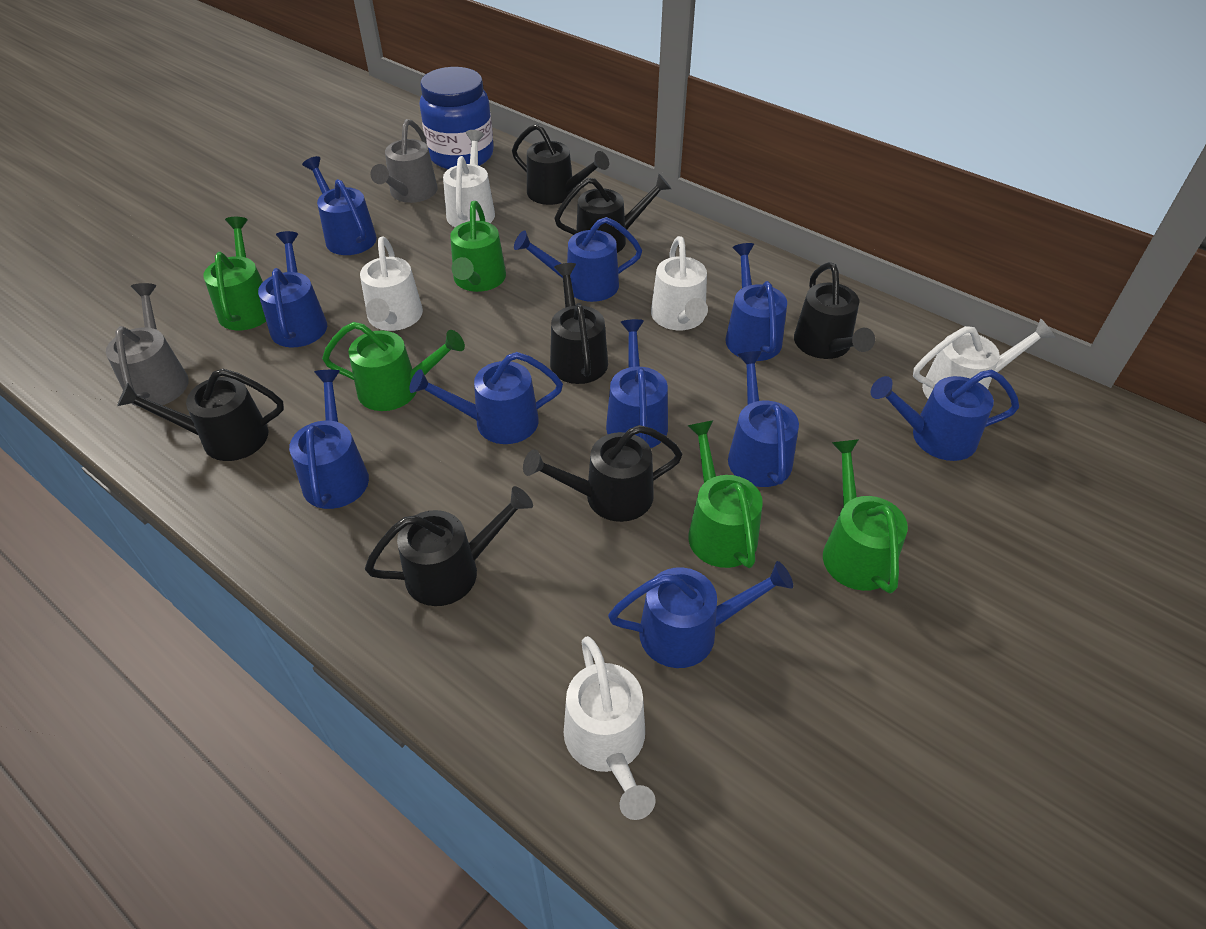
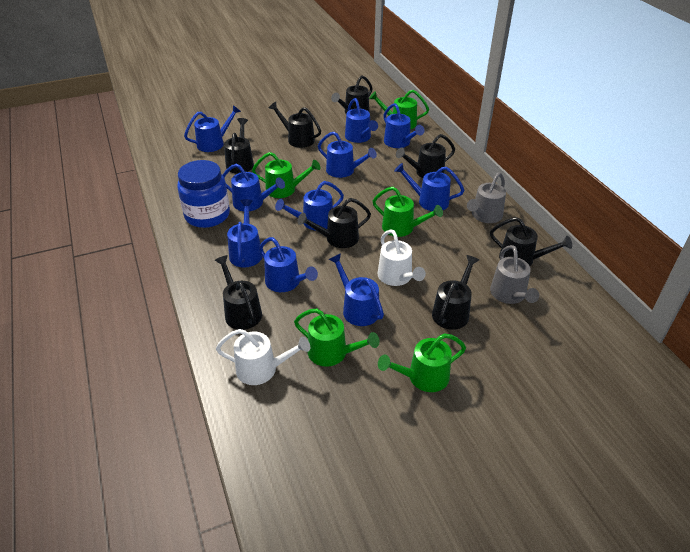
black watering can: [117,369,284,461] [365,486,533,606] [512,124,609,205] [523,425,682,522] [550,263,608,384] [554,174,671,253] [794,262,875,359] = 7 -> [215,255,262,330] [224,118,254,174] [269,102,321,148] [297,198,371,248] [331,75,373,114] [396,134,455,178] [432,255,479,330] [490,217,572,266] = 8
white watering can: [360,236,423,331] [443,130,495,227] [564,636,655,820] [651,236,708,330] [913,319,1055,398] = 5 -> [216,329,310,385] [377,229,426,286] = 2

